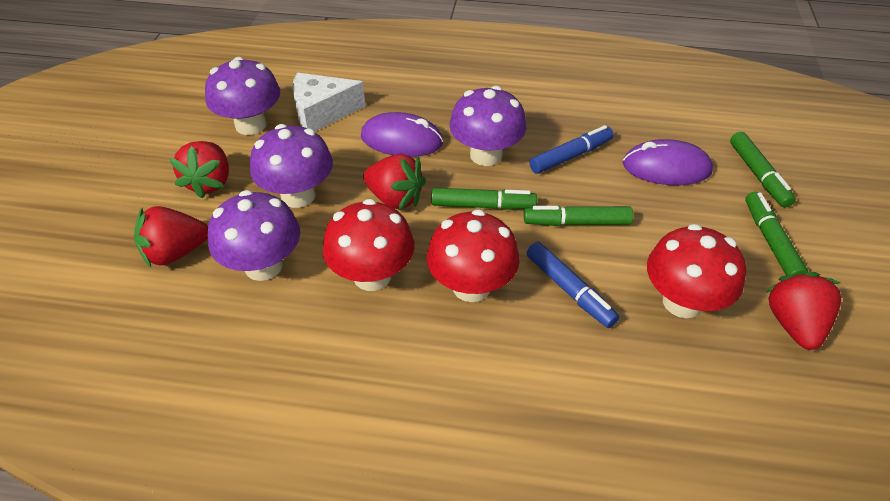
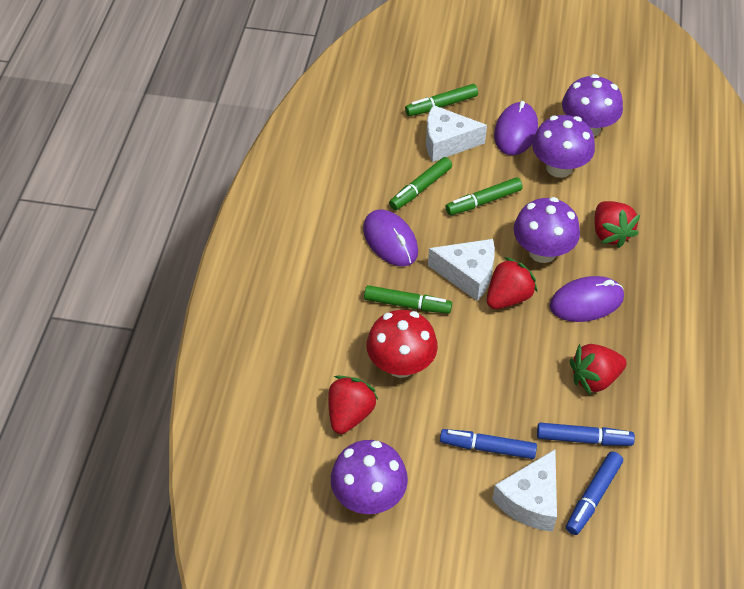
blue marker: [527,242,619,328] [529,125,614,174] = 2 -> [440,429,537,459] [537,423,635,446] [566,451,623,535] = 3
purple mouse: [361,112,443,157] [623,139,713,185] = 2 -> [363,209,418,266] [494,101,538,155] [550,276,624,322] = 3
red mushroom: [323,199,414,291] [427,209,520,302] [647,224,746,318] = 3 -> [367,310,438,378] = 1
white cheese: [292,73,365,131] = 1 -> [426,105,487,162] [428,239,495,301] [492,449,557,532] = 3

